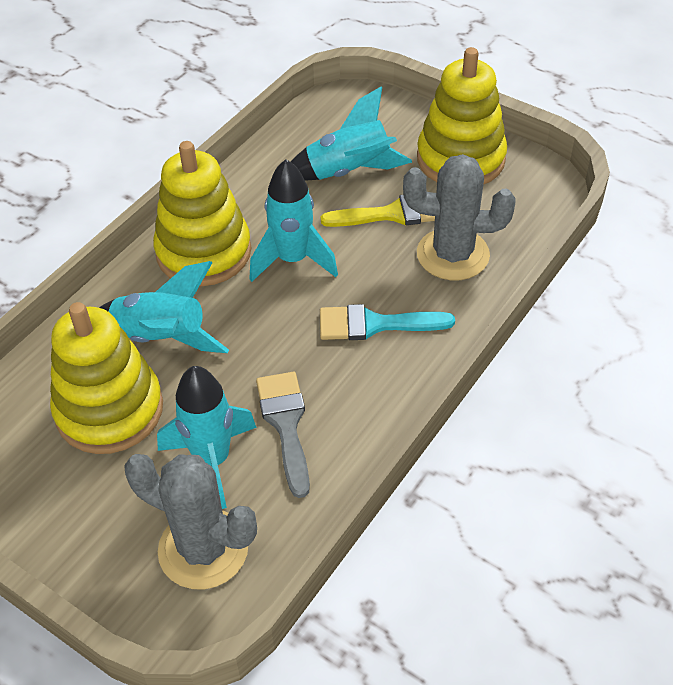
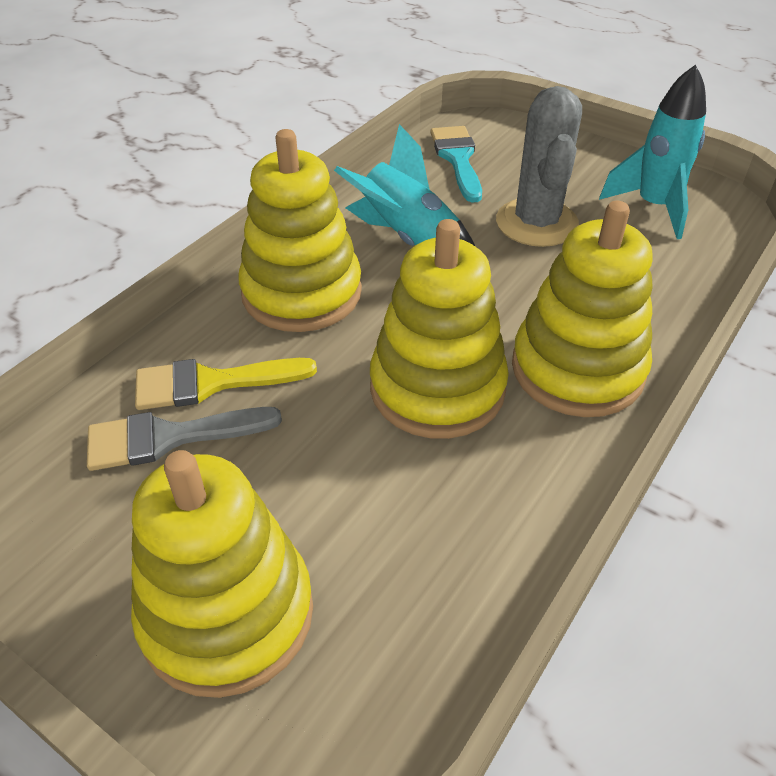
grey cactus: [124,454,257,590] [403,154,516,280] = 2 -> [496,86,582,247] = 1
turquoise rocket: [99,261,229,353] [157,366,257,509] [250,159,338,282] [291,86,412,180] = 4 -> [334,124,475,246] [599,64,706,239] = 2
yellow stacking toy: [50,302,163,454] [153,141,251,286] [417,47,507,185] = 3 -> [131,450,313,698] [238,129,362,332] [370,219,509,439] [512,201,653,417] = 4

